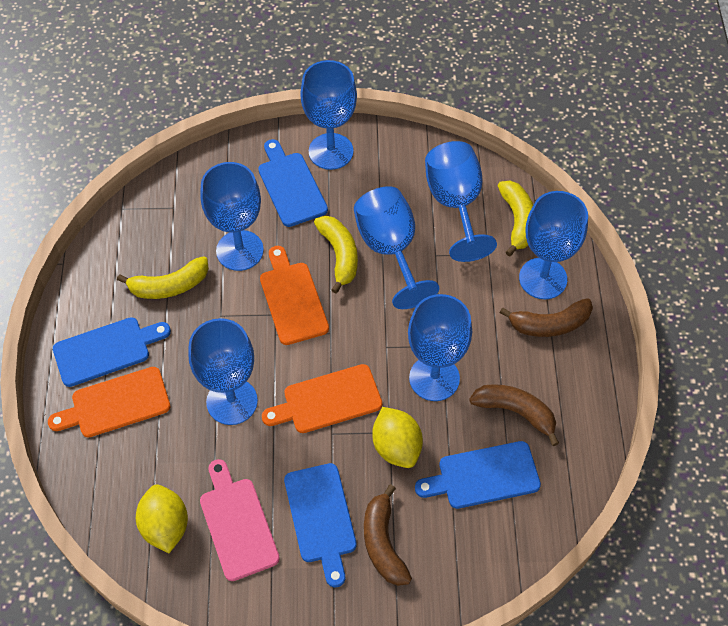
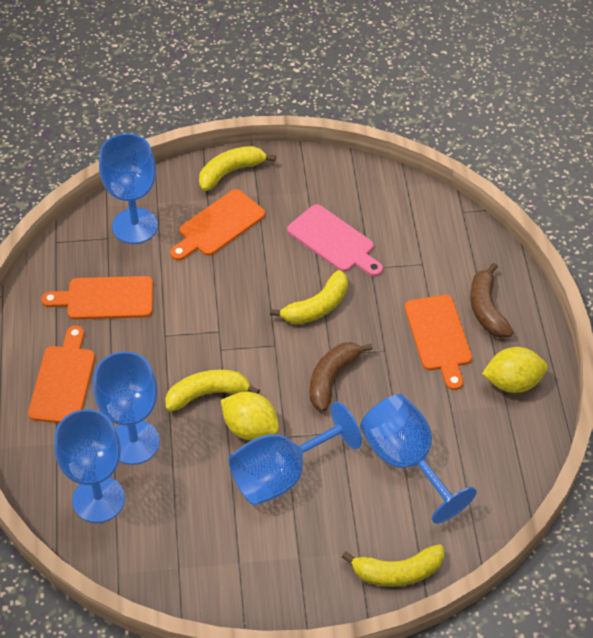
blue cutting board: [53,317,171,387] [258,139,328,227] [284,463,357,587] [415,441,541,509] = 4 -> none = 0
blue goblet: [188,318,258,425] [200,162,264,271] [300,60,357,170] [354,186,439,309] [408,294,472,401] [425,141,497,262] [519,191,588,299] = 7 -> [54,409,125,523] [93,351,160,465] [99,133,158,244] [229,402,362,505] [360,394,477,524] = 5
brown banana: [364,484,412,586] [469,384,559,446] [500,298,593,337] = 3 -> [310,342,373,411] [470,263,513,338] = 2
orange cutting board: [48,367,170,437] [260,246,329,345] [262,364,382,433] = 3 -> [28,326,95,423] [41,276,153,319] [170,189,265,261] [405,295,472,390] = 4
yellow banana: [117,256,209,299] [314,216,358,294] [498,181,533,257] = 3 -> [165,369,260,412] [199,146,276,191] [270,270,348,324] [342,544,444,587] = 4

